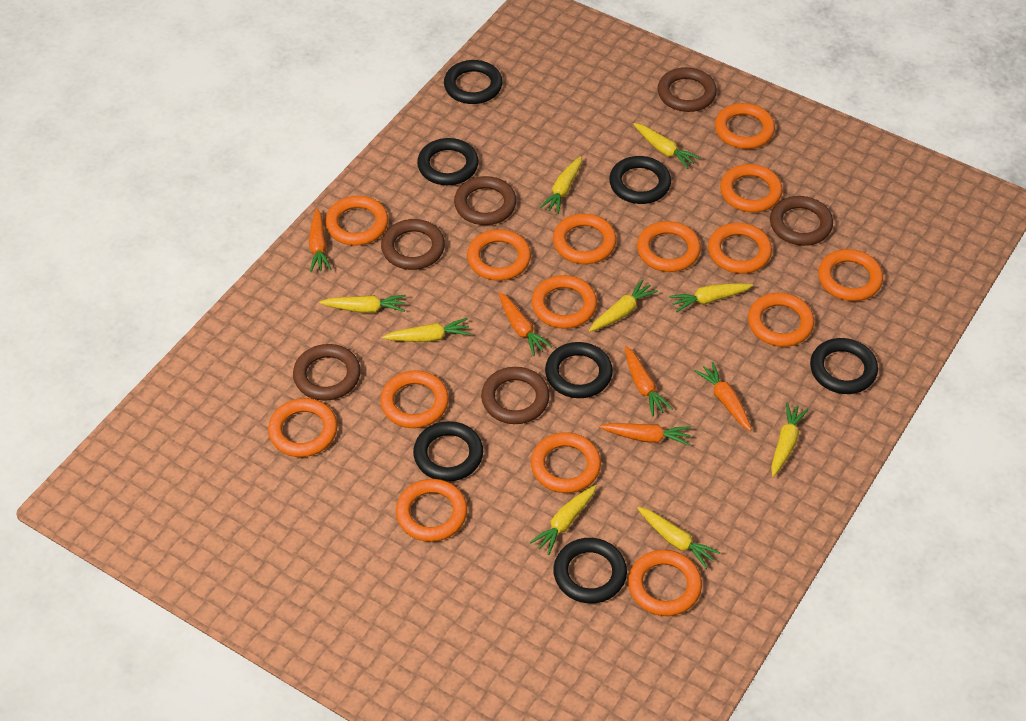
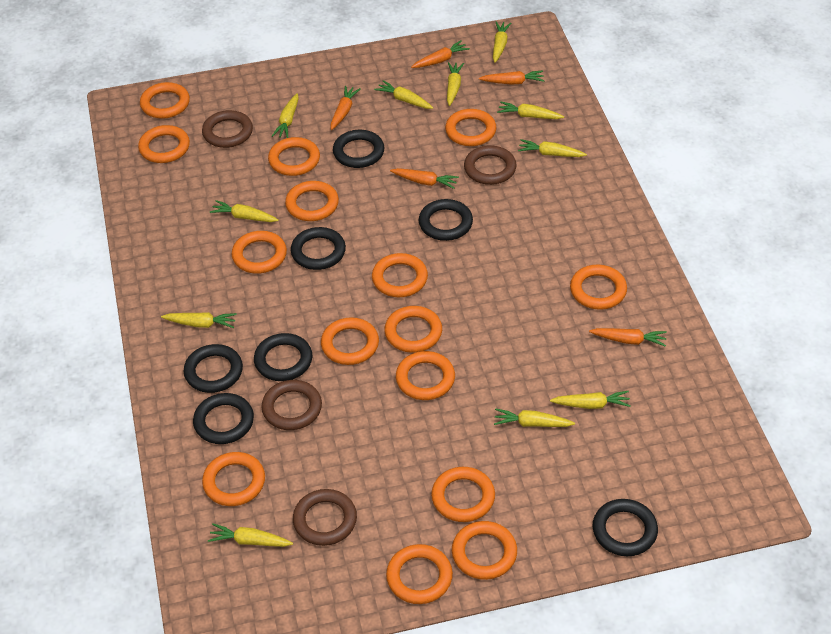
brown ring: [293,344,361,401] [381,219,445,270] [454,176,517,225] [481,367,550,424] [658,67,717,112] [770,196,833,246] = 6 -> [202,110,253,148] [261,380,322,430] [293,489,357,546] [464,145,516,185] = 4
yellow carrot: [319,295,406,313] [382,318,471,342] [530,485,596,555] [540,156,582,214] [589,279,658,332] [634,123,700,169] [637,507,720,569] [669,283,753,312] [771,402,809,477] = 9 -> [161,312,237,328] [208,523,293,547] [210,200,279,222] [272,93,299,138] [374,80,433,109] [447,62,464,106] [493,21,511,63] [494,408,575,427] [497,101,564,119] [518,139,587,157] [550,391,631,409] = 11

